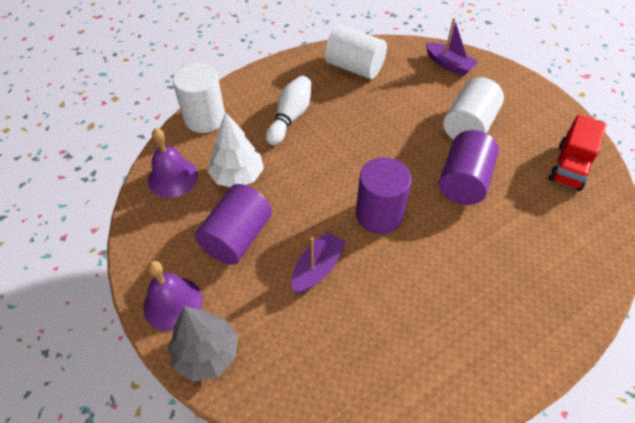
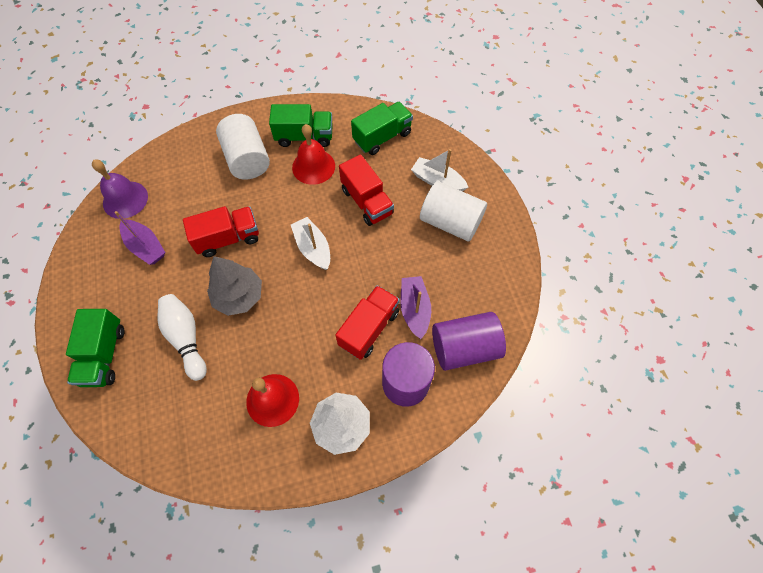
green truck: none = 0 -> [66,309,125,387] [269,104,333,147] [351,102,413,155] = 3
purple bell: [143,261,202,331] [148,128,198,198] = 2 -> [92,160,148,219] = 1
purple cylinder: [195,184,272,265] [356,157,412,234] [439,130,499,205] = 3 -> [382,342,435,407] [432,312,506,371] = 2
red bell: none = 0 -> [246,374,299,427] [292,124,335,185] = 2
red truck: [549,115,606,191] = 1 -> [183,206,259,257] [335,285,400,360] [339,154,394,226] = 3
white boat: none = 0 -> [291,217,330,270] [411,149,469,191] = 2
white cylinder: [173,63,225,133] [325,25,387,79] [443,77,504,140] = 3 -> [216,114,270,180] [420,181,487,242] = 2

